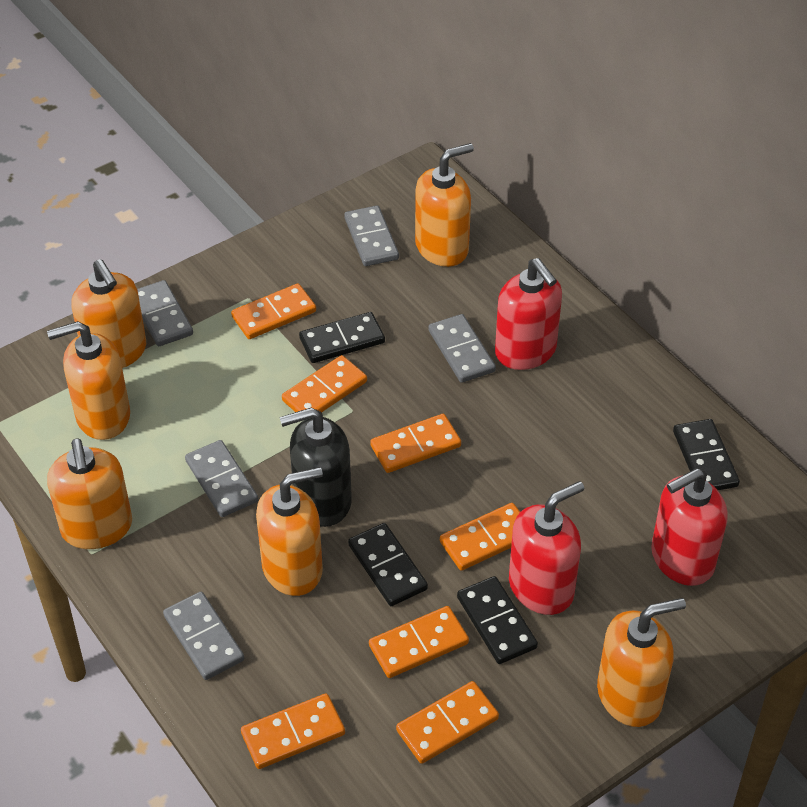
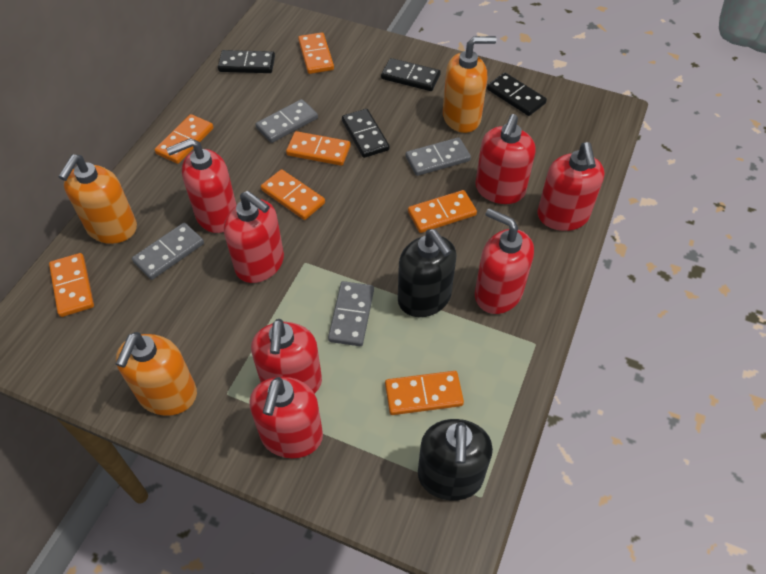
black soap dispenser: [279,407,352,527] = 1 -> [398,229,456,317] [418,419,493,501] = 2
grey domino: [137,280,193,346] [163,592,244,680] [185,440,258,517] [344,205,399,266] [428,314,496,383] = 5 -> [132,222,204,280] [256,99,318,143] [328,281,374,346] [406,137,471,176] = 4
orange soap dispenser: [47,321,130,440] [47,438,132,549] [71,259,146,368] [256,467,323,596] [415,143,474,267] [597,598,686,727] = 6 -> [59,155,137,244] [116,332,197,416] [443,36,497,133] = 3
red soap dispenser: [495,258,562,370] [509,481,584,615] [651,468,728,586] = 3 -> [166,138,236,233] [224,191,284,283] [249,377,323,458] [251,319,322,394] [475,114,536,204] [475,208,534,314] [537,142,604,231] = 7

